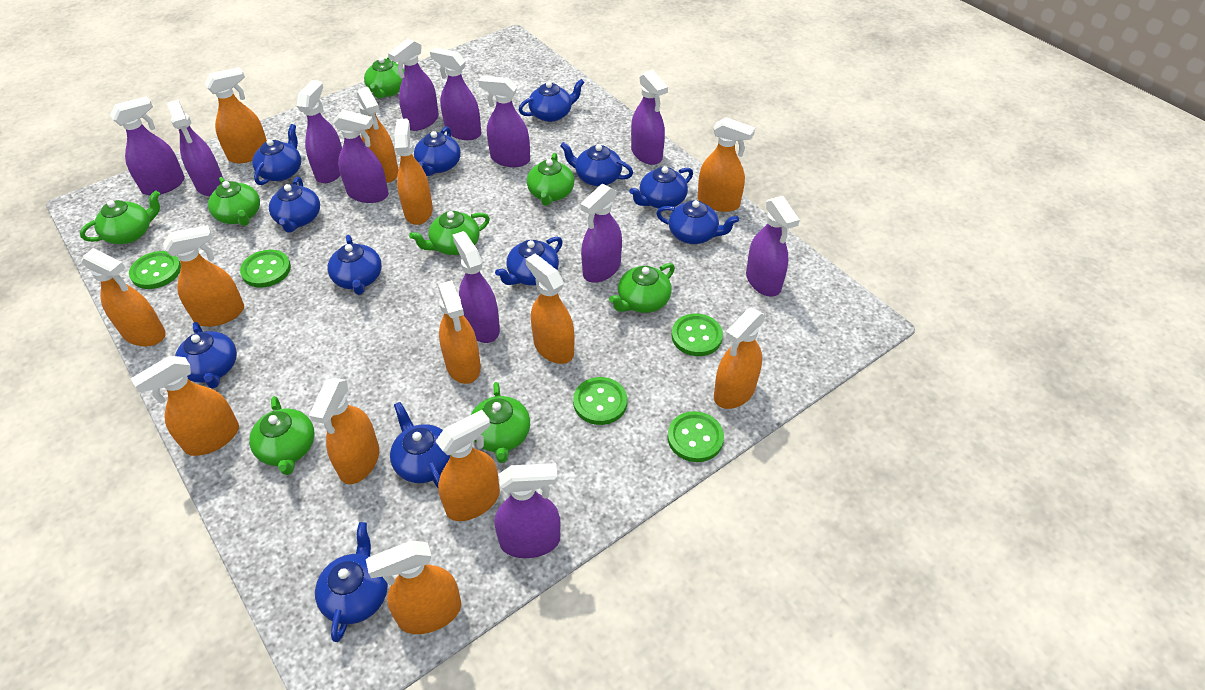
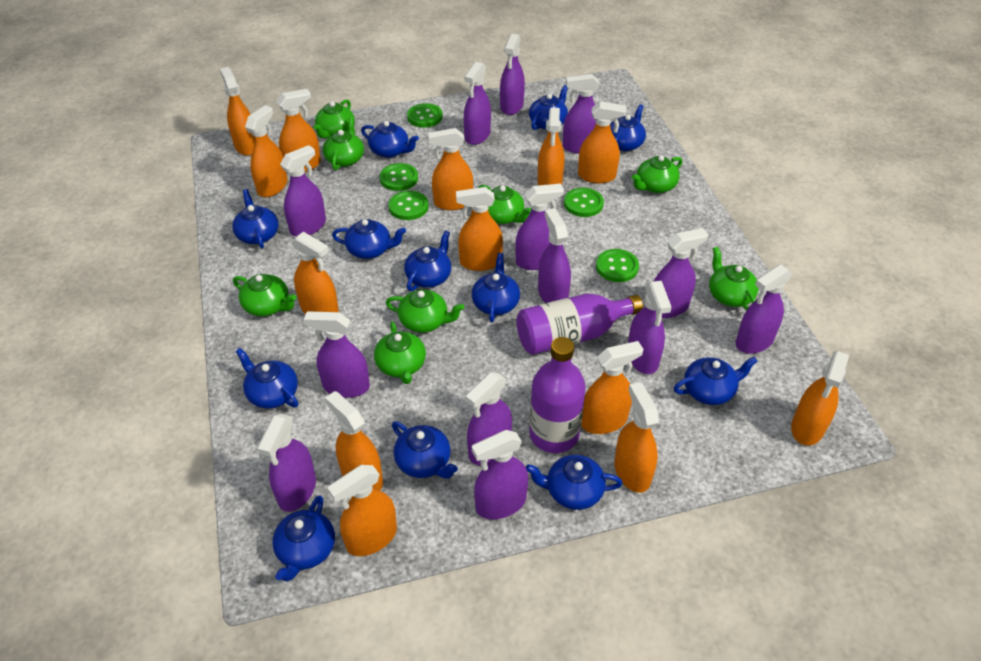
purple bottle: none = 0 -> [517,293,643,355] [529,337,586,453] = 2
purple spray bottle: [110,96,185,195] [167,100,223,196] [297,80,342,183] [333,110,389,203] [388,39,439,131] [430,47,481,140] [453,231,500,343] [478,76,530,167] [494,463,560,558] [580,184,622,283] [631,70,668,165] [746,196,800,296] = 12 -> [257,414,316,512] [280,145,326,236] [304,311,370,398] [463,62,491,145] [466,372,512,465] [472,430,528,519] [500,34,525,115] [515,183,564,270] [538,208,571,303] [563,74,600,153] [628,281,672,374] [654,228,708,318] [736,264,793,354] = 13

